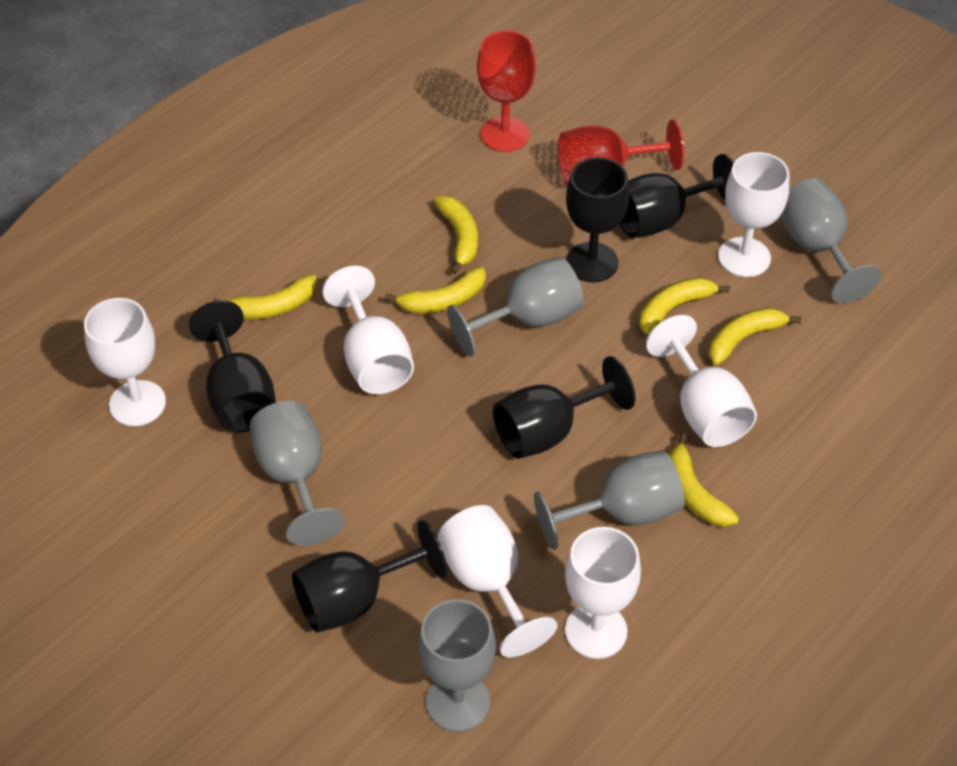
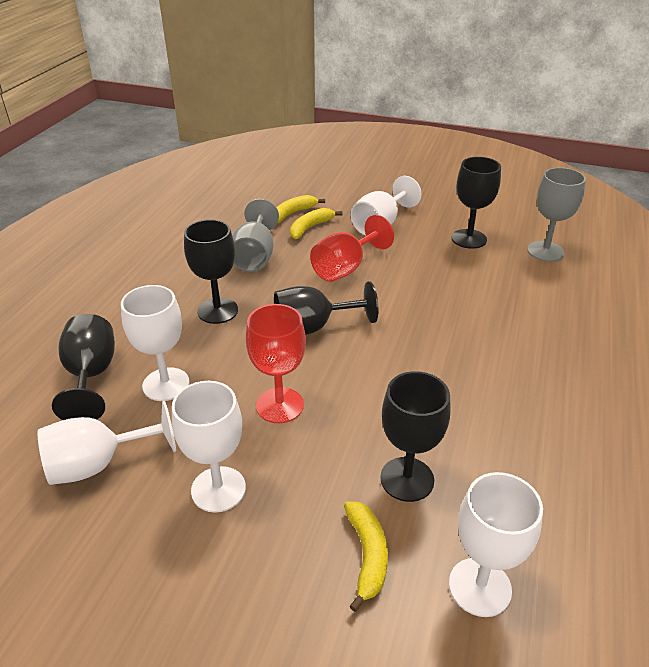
grey goblet: [250,401,345,546] [418,599,496,732] [447,256,584,357] [534,450,685,550] [780,178,881,303] = 5 -> [232,199,279,272] [527,167,586,262] = 2
white goblet: [84,298,166,426] [322,266,414,394] [438,505,558,657] [565,527,641,659] [646,315,757,447] [718,152,789,277] = 6 -> [38,401,176,485] [121,285,190,401] [172,381,246,513] [351,176,422,235] [449,472,543,617] = 5
yellow banana: [213,274,317,319] [385,267,486,313] [434,196,478,274] [640,277,730,334] [670,433,739,527] [709,308,801,365] = 6 -> [276,195,325,223] [290,208,343,239] [344,501,388,612] = 3

